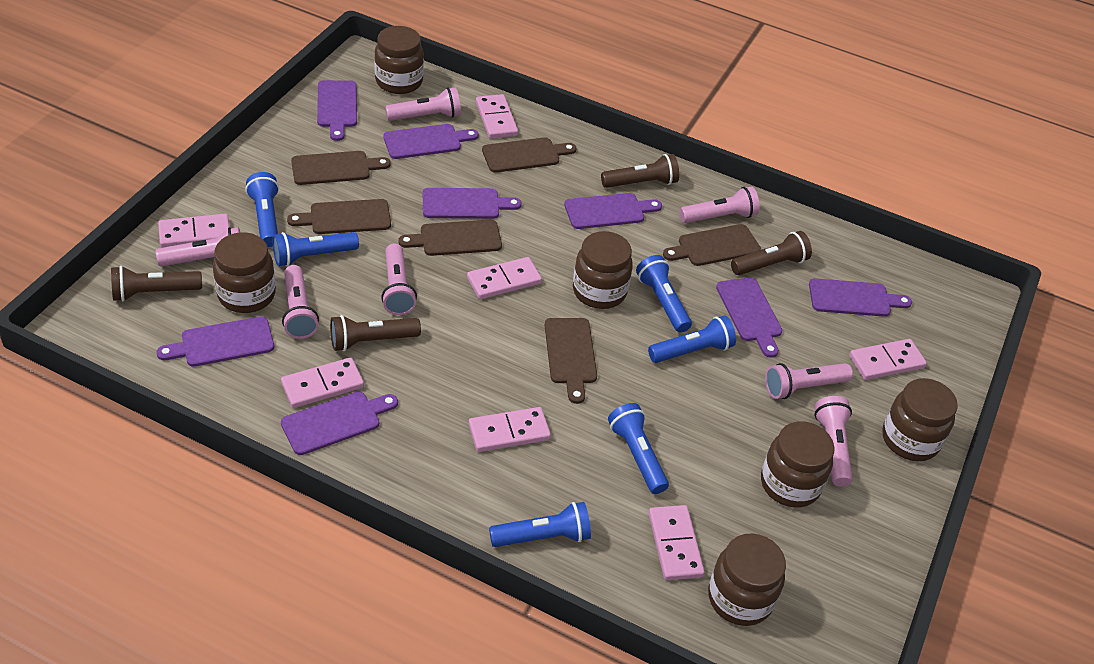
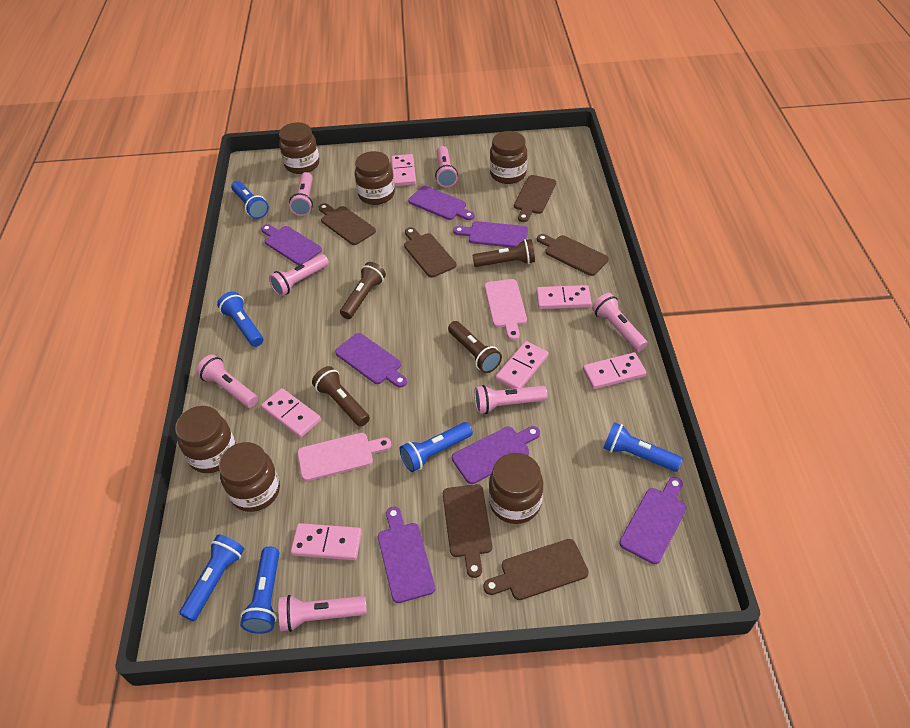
pink cutting board: none = 0 -> [297,433,391,481] [484,279,527,340] = 2
pink domino: [158,214,230,248] [281,357,364,408] [467,257,542,299] [469,407,551,452] [476,94,518,139] [648,505,705,580] [849,339,927,380] = 7 -> [261,388,321,438] [291,523,362,560] [391,154,416,186] [496,341,548,389] [536,285,592,309] [583,352,646,389] = 6
purple cutting board: [156,316,274,367] [281,392,398,455] [317,80,357,141] [384,124,479,159] [423,188,522,219] [564,193,662,229] [716,277,782,358] [809,278,912,317] = 8 -> [261,224,322,265] [335,333,407,388] [378,507,435,603] [408,186,475,220] [452,426,540,484] [453,221,528,248] [619,477,687,564] = 7

